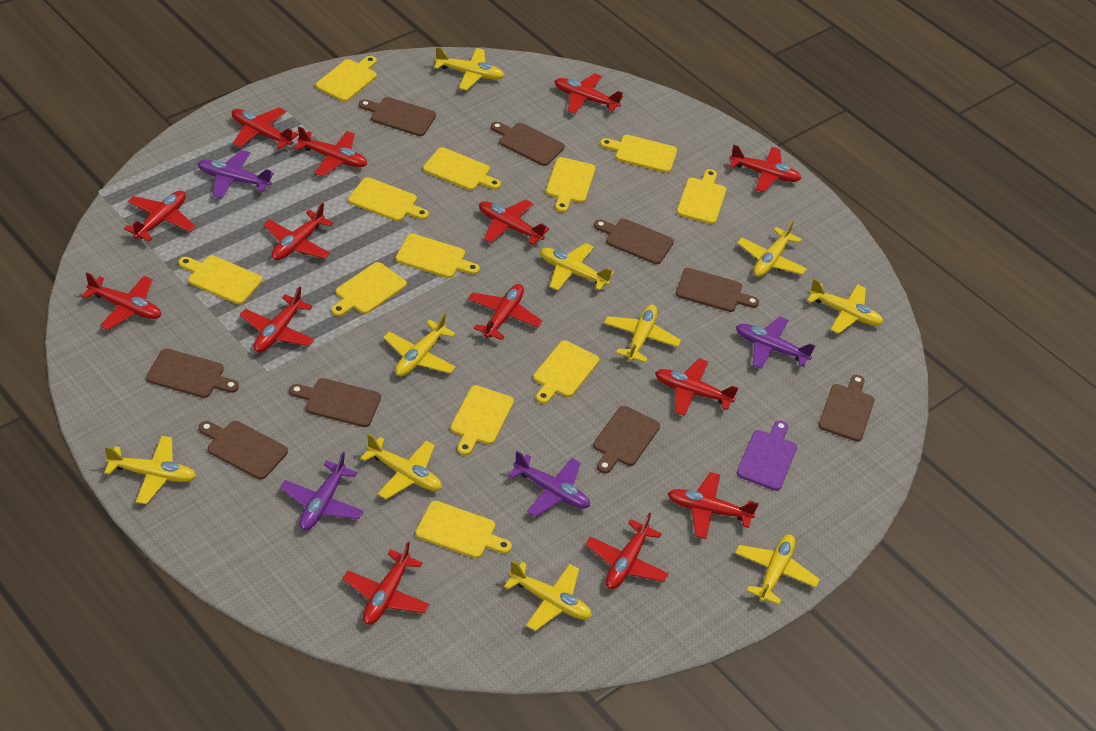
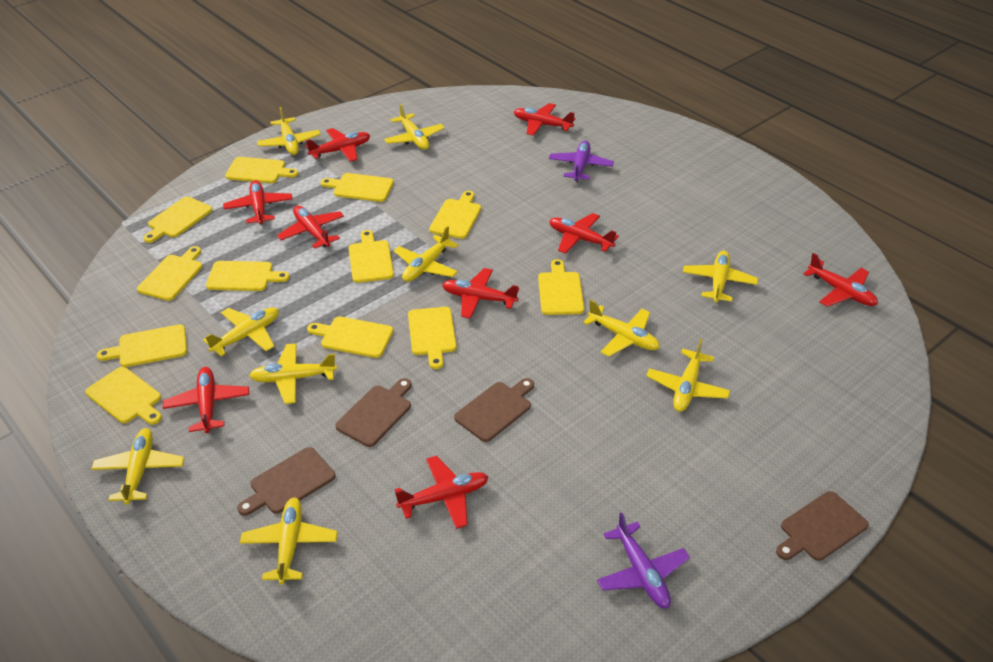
brown cutting board: [146,348,239,398] [199,421,288,480] [289,378,381,427] [359,97,436,136] [491,122,565,166] [593,406,660,474] [594,219,674,264] [676,268,759,312] [818,375,875,442] = 9 -> [237,447,335,516] [335,378,412,447] [454,378,534,442] [776,491,869,561] = 4
purple cutting board: [737,420,797,491] = 1 -> none = 0
purple plane: [197,150,274,199] [280,452,364,530] [508,451,590,517] [736,317,815,369] = 4 -> [549,140,614,181] [597,512,690,608] = 2
red plane: [81,273,161,330] [124,191,196,242] [232,108,299,149] [240,286,314,353] [263,202,333,260] [294,127,367,177] [343,542,429,625] [468,284,542,340] [479,200,549,245] [554,73,623,114] [585,512,669,589] [655,358,738,416] [668,472,759,539] [730,144,802,192] = 14 -> [163,367,249,433] [223,180,293,225] [277,206,344,249] [306,128,370,162] [395,456,488,529] [442,268,519,319] [514,103,576,136] [549,213,619,254] [803,253,878,307] = 9

